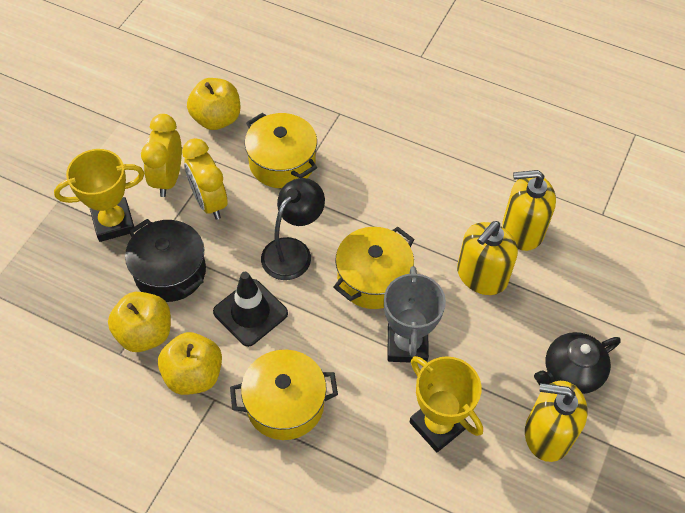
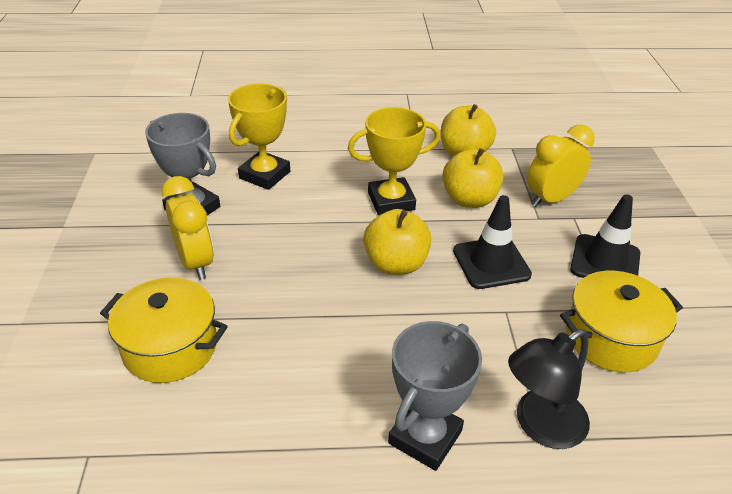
black pot: [125,219,206,302] = 1 -> none = 0
black teapot: [534,332,621,394] = 1 -> none = 0
black traffic cone: [213,272,288,347] = 1 -> [453,195,532,289] [570,194,640,278] = 2
grey trophy: [384,266,446,363] = 1 -> [145,113,220,215] [388,321,482,471] = 2
yellow pot: [230,350,338,440] [245,113,317,188] [333,227,414,309] = 3 -> [100,277,228,383] [560,271,683,372] = 2
yellow soap dispenser: [457,221,518,295] [502,170,556,251] [525,381,588,462] = 3 -> none = 0

